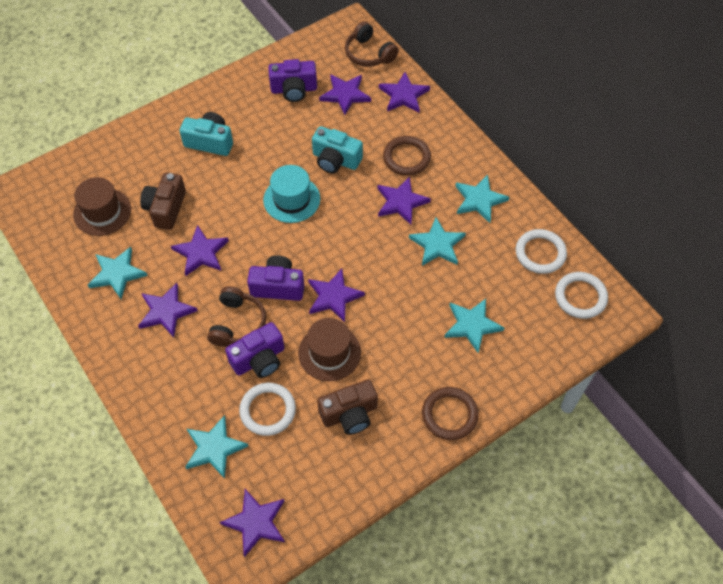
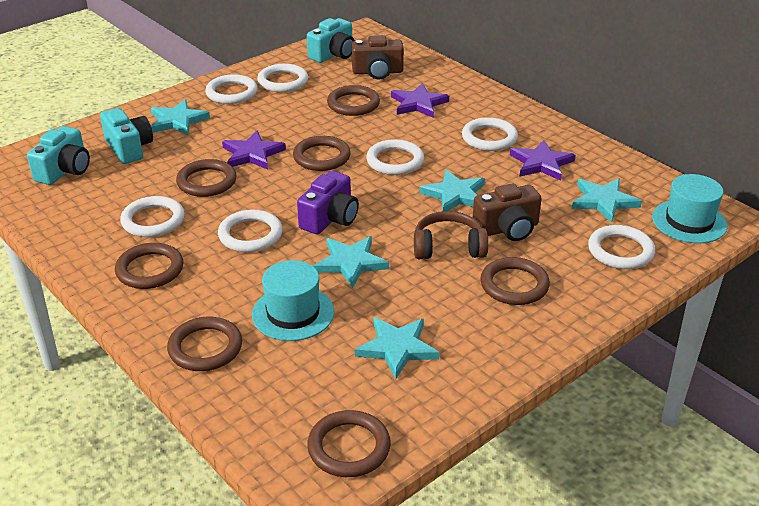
brown hat: [73,177,131,236] [298,318,361,381] = 2 -> none = 0
brown headphones: [207,286,266,347] [345,21,399,67] = 2 -> [414,211,488,259] = 1
brown ring: [383,136,431,176] [422,387,479,440] = 2 -> [115,243,183,289] [167,317,242,371] [176,159,237,197] [293,136,351,171] [307,410,391,477] [327,85,380,116] [480,257,550,305] = 7
purple camera: [225,322,284,378] [247,255,304,301] [268,59,317,102] = 3 -> [297,171,359,234] = 1
purple star: [138,283,198,338] [171,225,229,276] [220,489,285,557] [308,269,365,322] [319,74,371,115] [378,176,431,225] [379,72,430,113] = 7 -> [222,131,286,170] [391,83,449,118] [510,140,576,181] = 3
turquoise camera: [180,112,233,156] [312,126,363,174] = 2 -> [27,126,90,185] [100,108,153,164] [307,18,355,63] = 3
turquoise hat: [263,165,320,223] = 1 -> [252,260,334,341] [652,174,728,243] = 2
white ring: [239,383,296,436] [516,229,567,274] [555,272,608,319] = 3 -> [120,196,185,237] [205,74,258,104] [218,210,283,252] [257,64,308,92] [366,139,424,175] [462,117,518,151] [588,225,655,269] = 7

